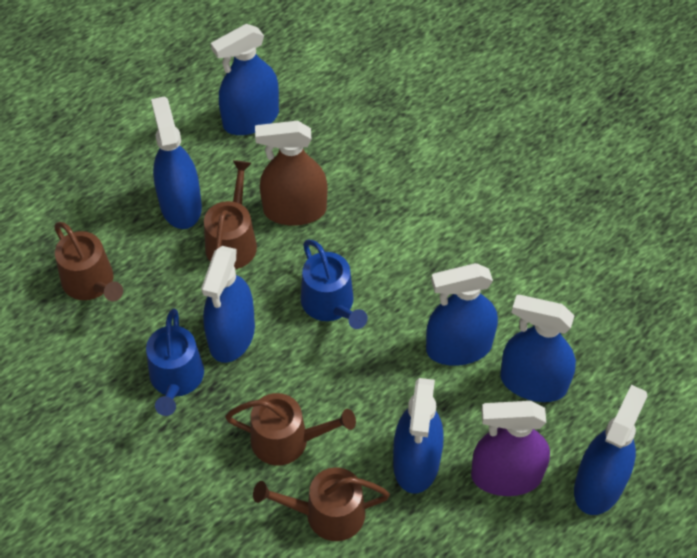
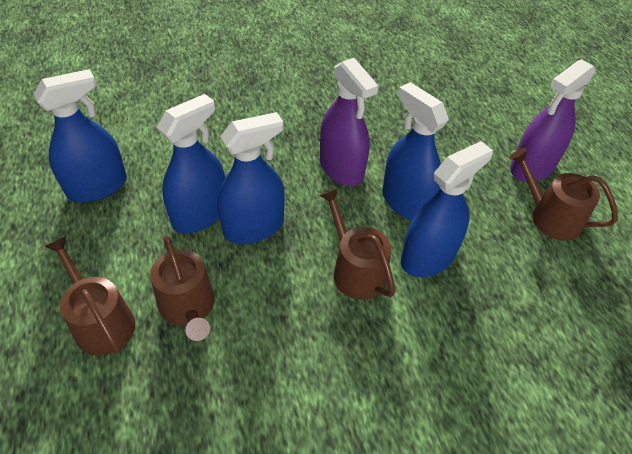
blue spray bottle: [151,96,202,229] [201,246,255,363] [211,24,279,135] [393,378,443,494] [426,263,498,366] [500,295,576,402] [574,385,647,515] = 7 -> [34,69,127,203] [157,94,225,233] [217,112,285,244] [382,82,449,220] [401,141,493,277] = 5
blue watering can: [146,308,204,416] [301,240,368,329] = 2 -> none = 0
brown spray bottle: [255,121,327,226] = 1 -> none = 0
purple spray bottle: [471,401,550,496] = 1 -> [320,58,378,186] [510,59,595,182] = 2

